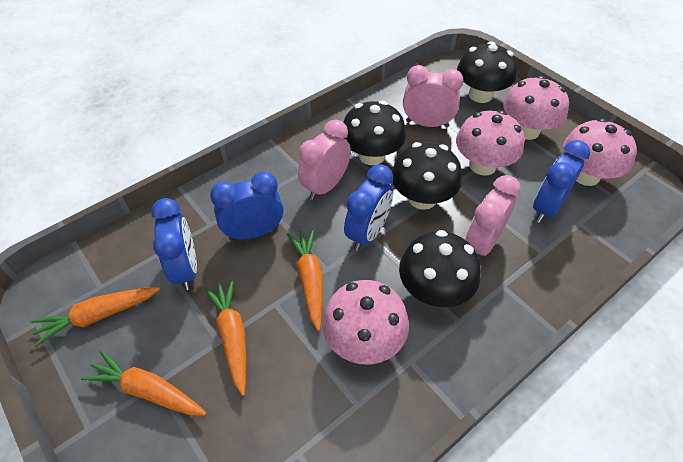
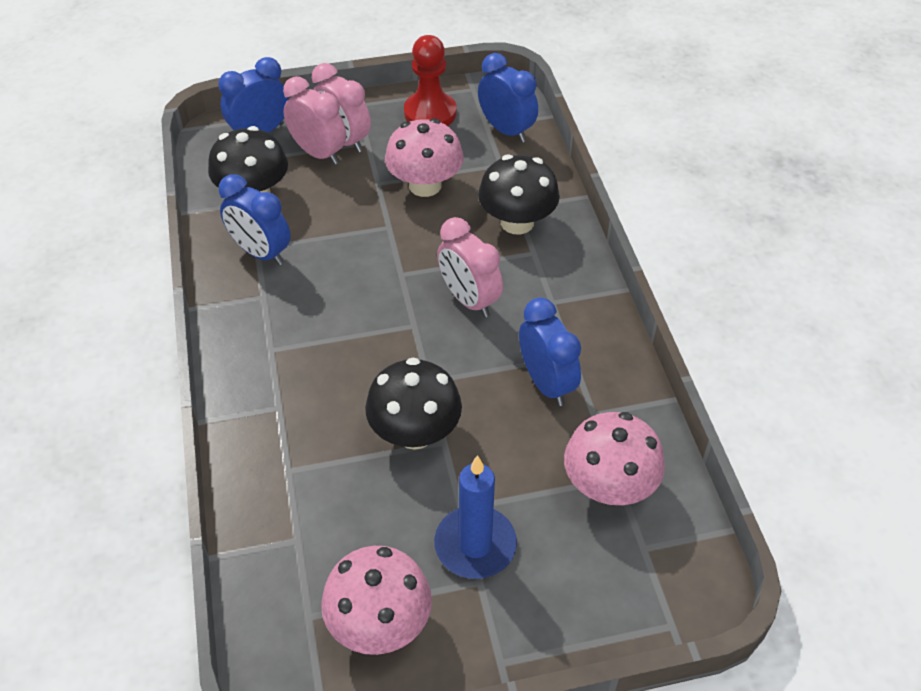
black mushroom: [343,101,406,165] [392,142,462,210] [399,230,481,307] [457,41,517,103] = 4 -> [208,126,288,193] [365,358,462,450] [478,154,560,234] = 3
blue candle: none = 0 -> [434,455,517,579] = 1
orange carrot: [31,287,160,347] [81,350,207,415] [204,279,246,396] [287,229,323,331] = 4 -> none = 0
pink mushroom: [322,280,409,364] [456,110,524,176] [503,75,569,140] [563,118,637,186] = 4 -> [321,546,432,655] [385,118,464,197] [564,412,665,505] = 3
red pawn: none = 0 -> [404,35,456,126] = 1

